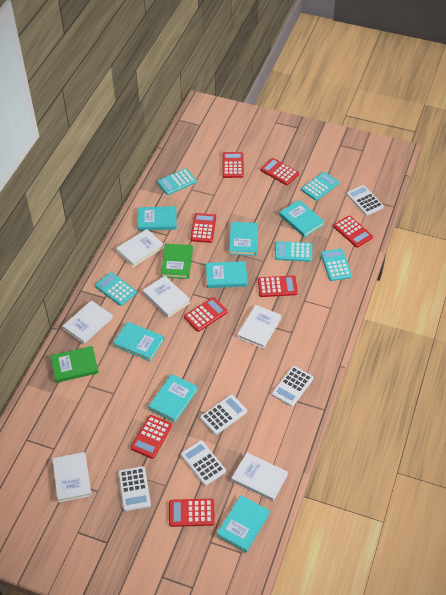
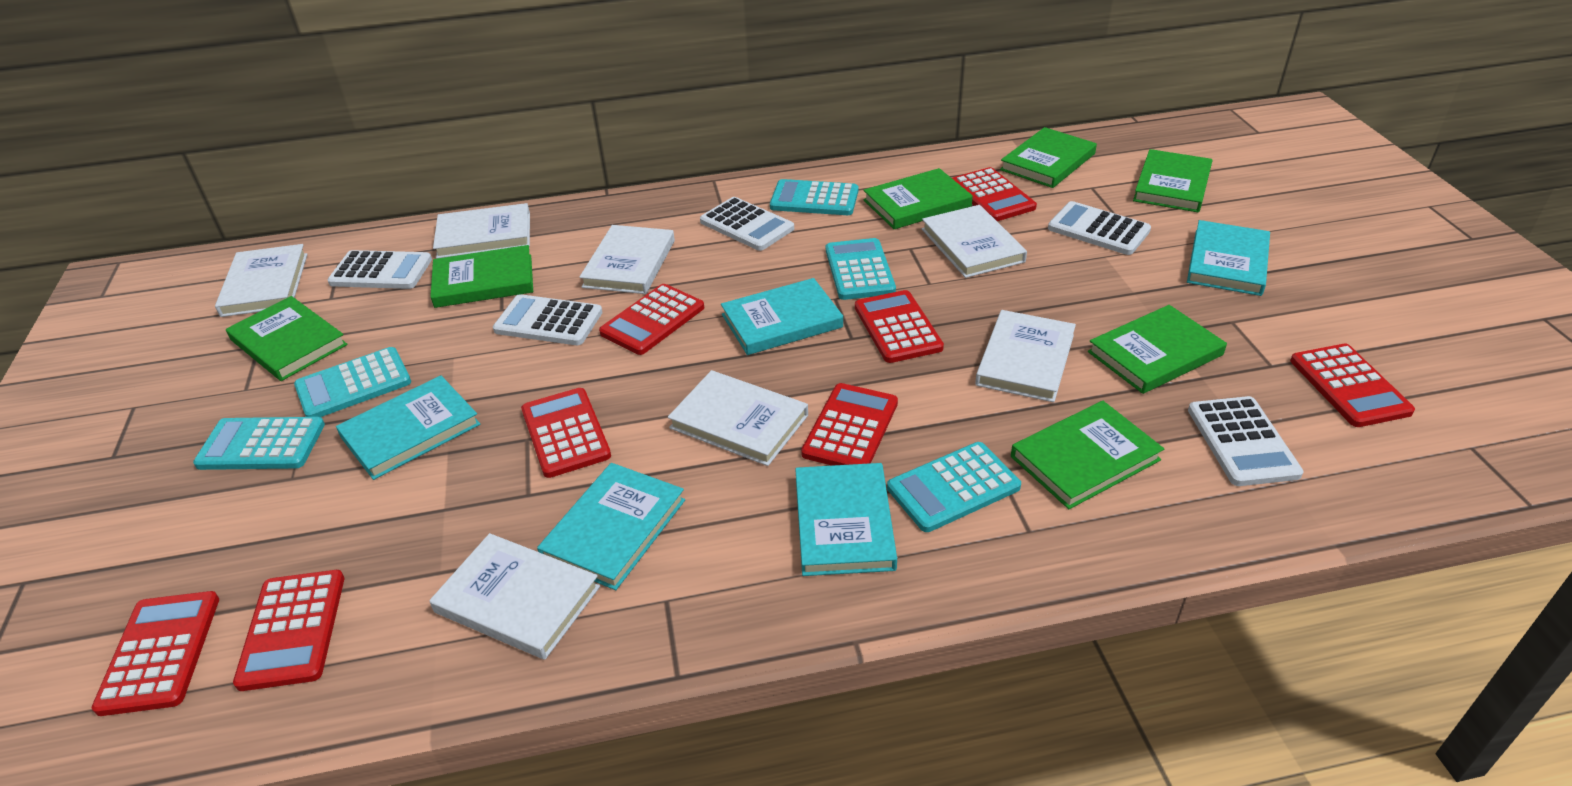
green book: [50,346,99,383] [161,244,193,279] = 2 -> [226,296,348,381] [430,245,533,308] [863,168,973,229] [1000,127,1097,188] [1011,401,1164,509] [1088,305,1227,394] [1133,149,1212,212] = 7
turquoise book: [113,322,164,361] [138,206,177,231] [148,374,198,422] [206,261,247,288] [217,495,270,552] [229,222,258,256] [279,200,325,237] = 7 -> [336,375,480,480] [537,463,685,590] [721,278,843,355] [795,463,897,576] [1187,220,1270,296] = 5
white book: [52,452,92,503] [63,300,113,344] [116,229,164,267] [143,276,191,318] [232,453,288,501] [237,305,282,349] = 6 -> [215,244,308,317] [429,533,600,660] [433,203,530,259] [579,225,675,294] [668,370,808,466] [922,205,1027,278] [975,310,1076,402] = 7

